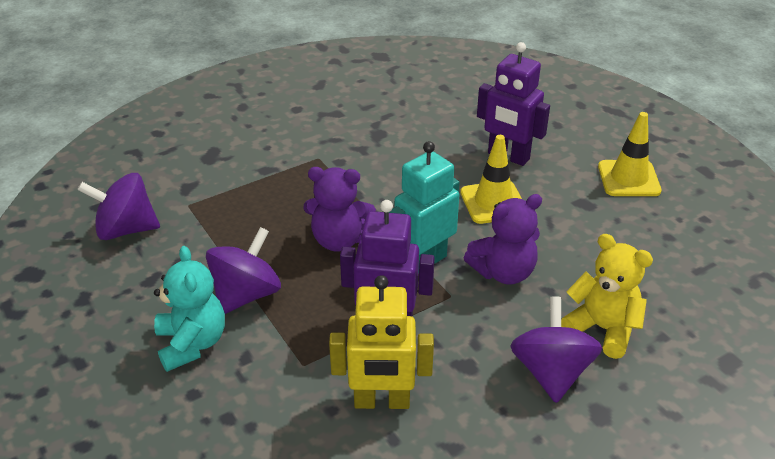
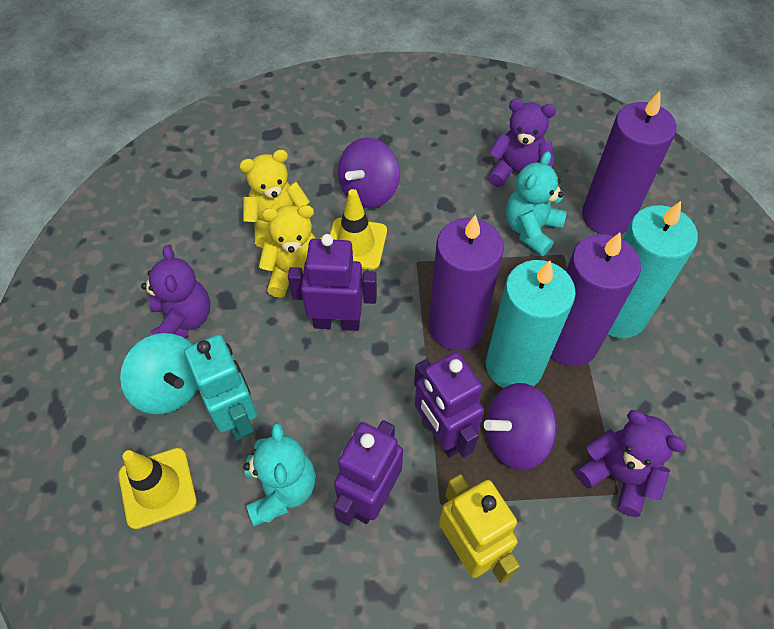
purple candle: none = 0 -> [429,215,504,350] [551,233,641,366] [582,91,677,236] = 3
purple robot: [340,200,435,317] [477,42,550,166] = 2 -> [288,234,377,331] [334,420,403,526] [414,352,484,458] = 3
purple spinning top: [77,173,160,240] [206,227,281,314] [510,296,602,403] = 3 -> [338,137,400,208] [484,383,557,470] = 2
purple teddy bear: [303,167,376,252] [464,194,542,285] = 2 -> [141,245,210,338] [488,99,556,187] [576,410,686,517] = 3
turquoise candle: none = 0 -> [486,260,576,388] [608,201,698,338] = 2
turquoise spinning top: none = 0 -> [120,333,198,414] = 1
turquoise teddy bear: [154,246,225,372] = 1 -> [243,423,315,526] [506,151,567,256] = 2
yellow teddy bear: [561,234,653,359] = 1 -> [239,150,310,248] [259,205,321,298] = 2

